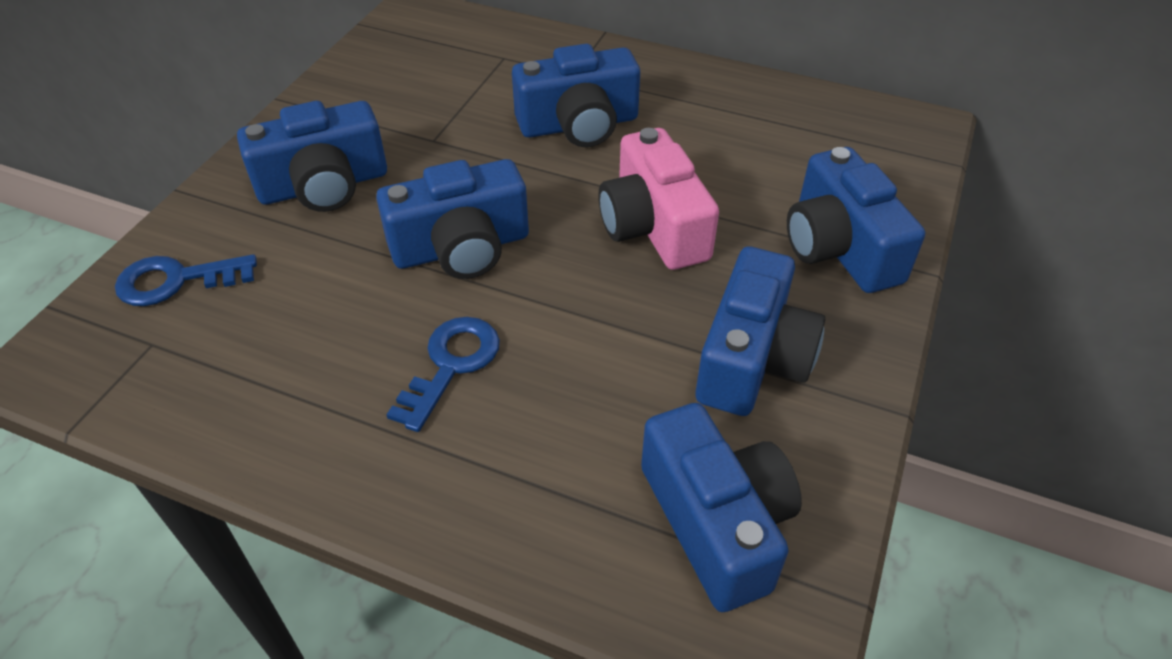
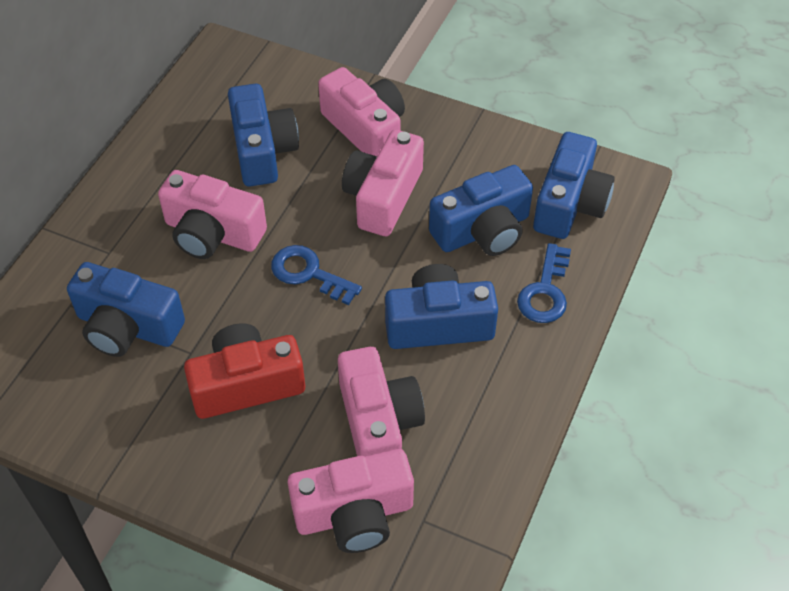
blue camera: [237,101,387,212] [376,159,529,279] [512,44,640,147] [641,403,802,612] [696,246,825,416] [787,147,925,293] = 6 -> [67,262,185,357] [228,84,299,187] [385,264,498,349] [429,165,533,256] [533,132,615,239] = 5
pink camera: [598,128,719,270] = 1 -> [158,170,267,259] [288,449,414,553] [318,67,405,156] [338,347,425,456] [342,130,424,236] = 5
red camera: none = 0 -> [184,323,305,419] = 1

